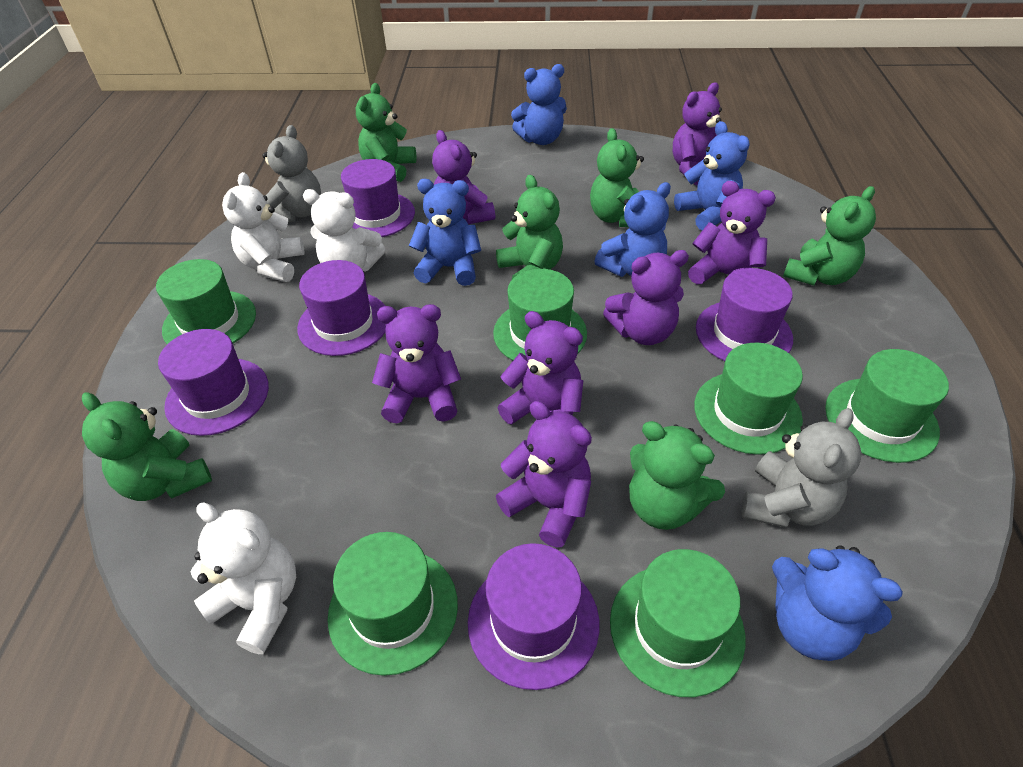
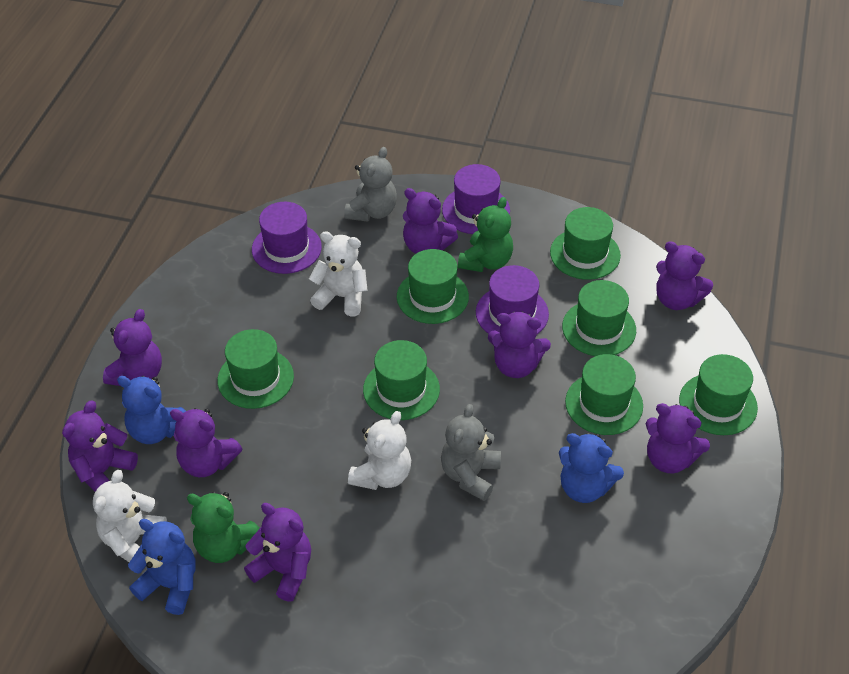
blue teddy bear: [409,179,481,286] [511,64,567,145] [594,182,671,277] [674,121,750,230] [772,545,903,661] = 5 -> [117,376,186,444] [128,519,196,615] [559,433,624,503] = 3
green hat: [156,259,256,344] [327,532,458,676] [493,269,587,361] [610,549,745,697] [694,343,803,455] [825,349,949,463] = 6 -> [217,329,294,409] [363,340,440,420] [397,249,469,324] [550,207,621,280] [562,280,636,356] [565,354,643,435] [679,354,758,435] = 7
green teddy bear: [82,392,212,501] [356,83,416,182] [496,175,563,279] [590,128,644,227] [629,421,725,530] [783,186,876,285] = 6 -> [187,492,260,563] [458,197,513,272] = 2
purple hat: [158,329,269,436] [297,260,387,356] [341,159,415,237] [468,543,600,690] [696,268,793,361] = 5 -> [252,202,322,274] [442,164,510,234] [476,265,549,334] = 3
purple teddy bear: [372,304,461,423] [432,130,495,224] [496,401,592,547] [498,311,583,424] [603,250,689,345] [673,83,722,186] [688,181,776,285] = 7 -> [62,400,138,492] [103,309,162,386] [170,408,242,477] [244,503,311,602] [403,188,458,254] [488,312,551,378] [646,403,710,473] [656,241,713,310] = 8

